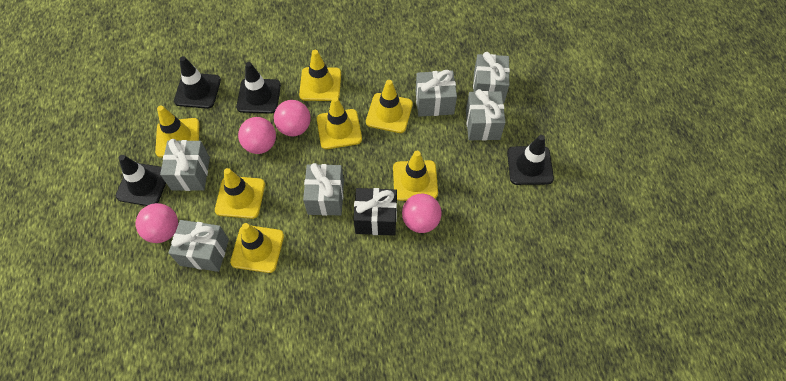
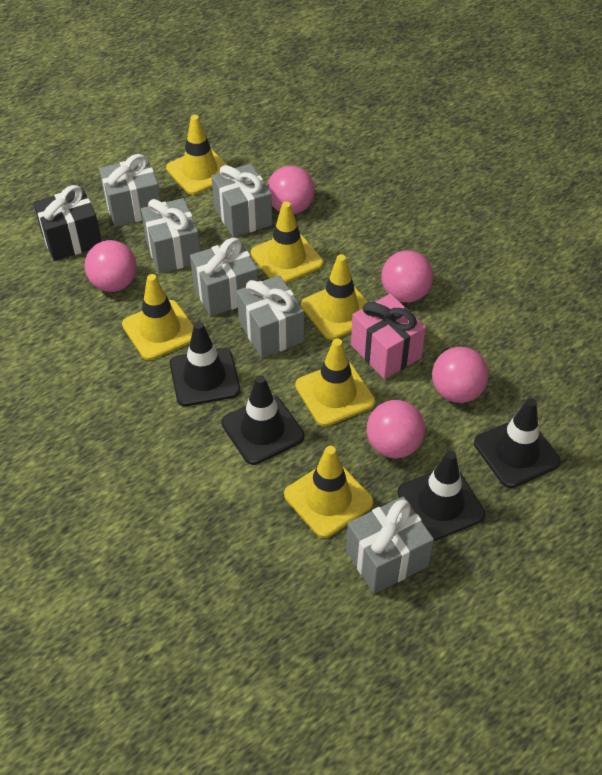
pink ball: [135,203,178,243] [238,117,276,154] [274,100,311,136] [402,194,442,233] = 4 -> [85,240,137,292] [267,166,315,214] [367,400,425,458] [381,250,433,303] [432,347,489,403] = 5
pink gift: none = 0 -> [351,294,426,379] = 1
yellow traffic cone: [155,105,200,157] [215,168,265,219] [230,223,284,273] [299,50,341,101] [317,97,362,149] [366,80,413,133] [393,151,438,201] = 7 -> [122,274,194,360] [166,115,228,195] [251,202,323,283] [284,446,374,538] [295,338,375,426] [301,254,368,340] = 6

